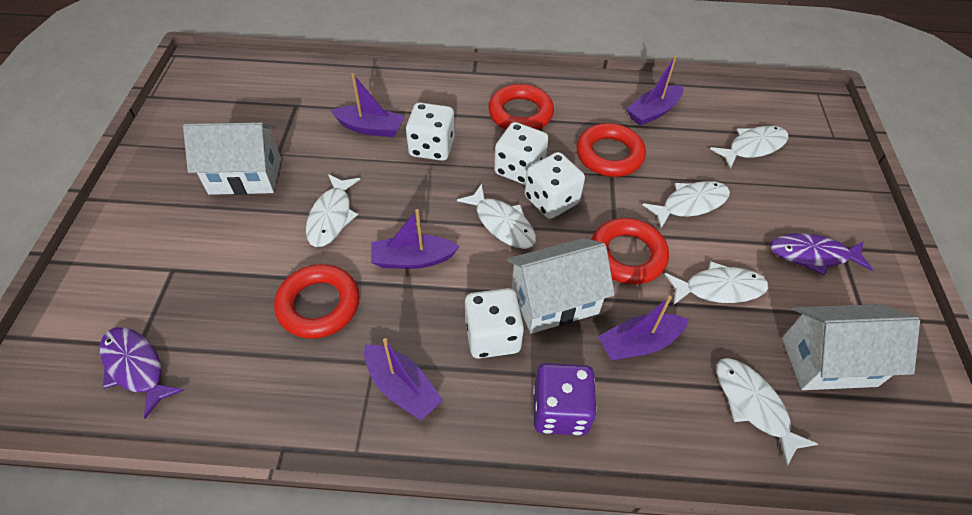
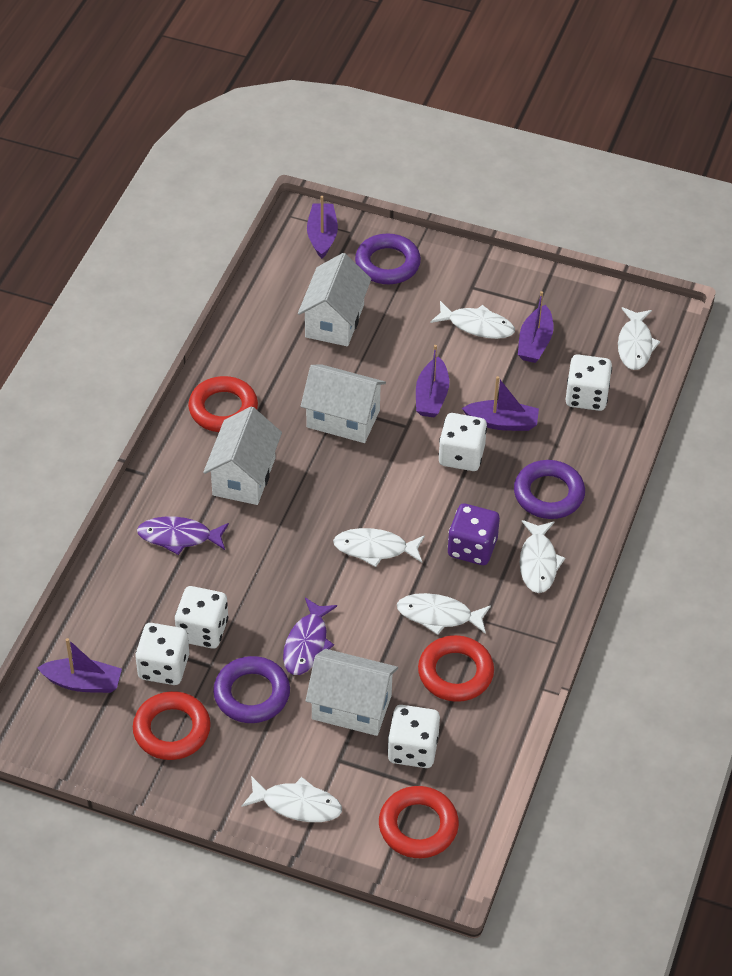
purple ring: none = 0 -> [213,656,290,723] [355,234,421,284] [514,460,585,519] = 3
white dice: [406,103,455,161] [465,288,524,359] [494,122,549,185] [525,152,585,219] = 4 -> [135,623,189,685] [175,586,228,649] [388,705,440,768] [438,413,487,471] [566,354,612,411] = 5
white house: [183,122,281,195] [507,238,615,334] [782,304,920,390] = 3 -> [203,407,282,505] [298,253,371,346] [301,364,386,443] [306,649,398,736] = 4

